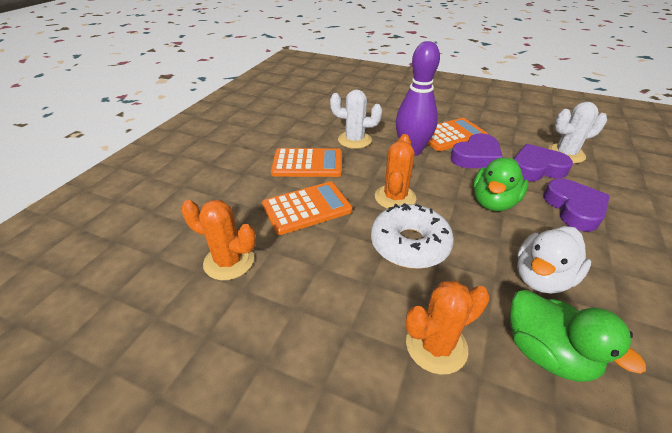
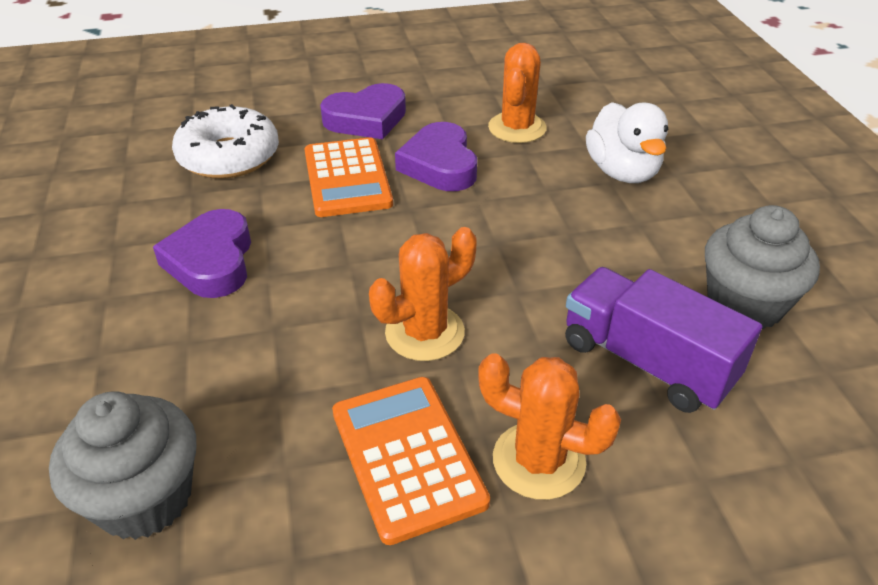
green duck: [473,158,528,211] [510,290,646,382] = 2 -> none = 0
grey cupcake: none = 0 -> [49,391,196,540] [705,205,820,330] = 2
orange calculator: [262,181,352,235] [271,148,342,177] [428,118,488,151] = 3 -> [304,137,393,217] [332,377,490,545] = 2
purple bowling pin: [396,41,440,156] = 1 -> none = 0
purple truck: none = 0 -> [565,267,762,413] = 1
white cactus: [330,90,382,149] [547,102,607,163] = 2 -> none = 0

